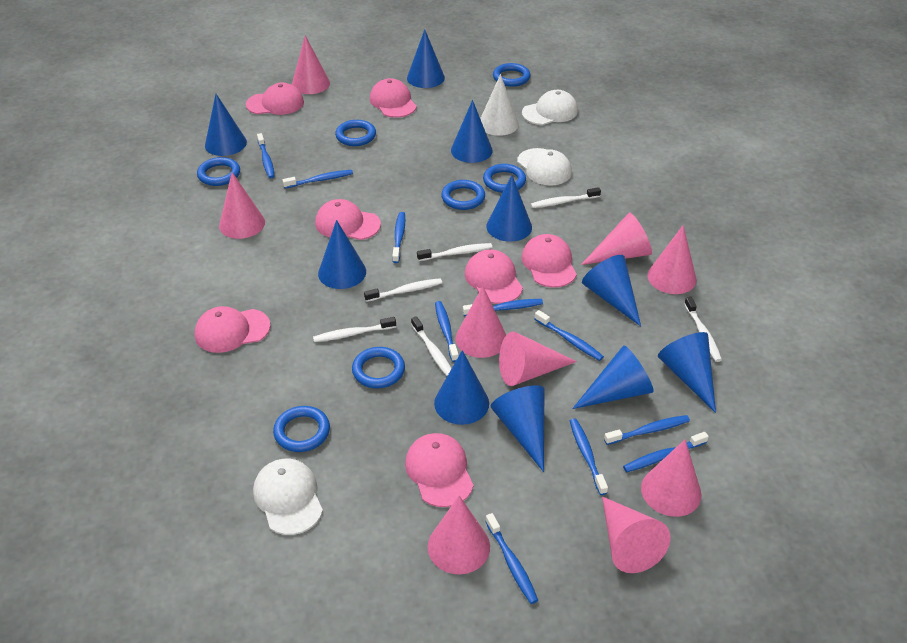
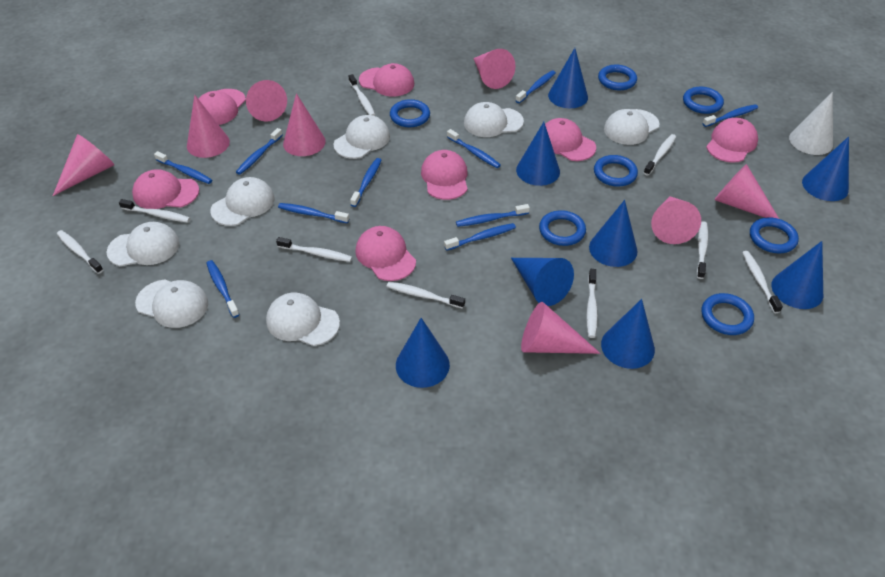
blue cone: [205,94,247,156] [318,220,366,289] [407,29,445,88] [434,350,489,425] [451,100,493,163] [486,175,532,242] [491,385,544,472] [572,346,654,409] [582,255,641,326] [658,332,716,413] = 10 -> [396,318,450,388] [511,258,574,306] [516,122,560,186] [548,48,588,108] [589,200,637,267] [601,299,655,369] [771,241,823,309] [802,136,849,201] = 8
pink cone: [219,172,265,239] [292,35,330,94] [428,496,490,574] [456,286,506,358] [499,331,577,386] [581,212,652,265] [602,496,670,573] [641,439,701,517] [648,225,696,294] = 9 -> [53,134,114,196] [187,95,230,158] [246,80,287,122] [283,93,326,156] [473,49,515,89] [521,302,601,354] [651,196,701,244] [714,164,779,219] = 8
white cap: [253,459,323,535] [517,148,572,186] [522,90,578,125] = 3 -> [107,222,179,266] [135,279,208,328] [210,177,274,226] [266,293,340,346] [333,115,390,159] [464,102,524,137] [604,109,660,145] = 7
white toothbrush: [313,317,396,342] [364,278,442,302] [411,316,452,376] [417,243,492,261] [531,187,601,208] [684,297,722,362] = 6 -> [57,230,103,274] [119,199,190,223] [276,237,352,262] [349,74,375,116] [386,282,465,309] [586,269,598,338] [644,134,676,175] [697,221,708,279] [742,251,783,313] = 9

